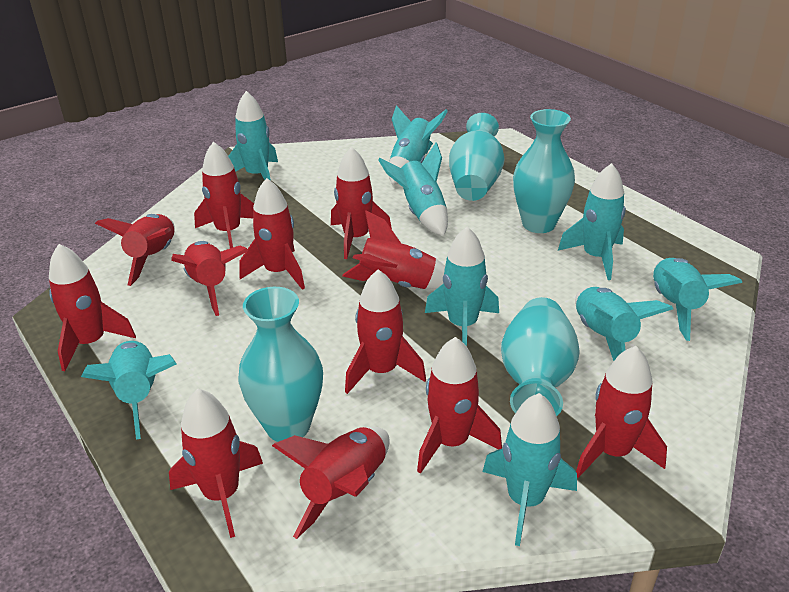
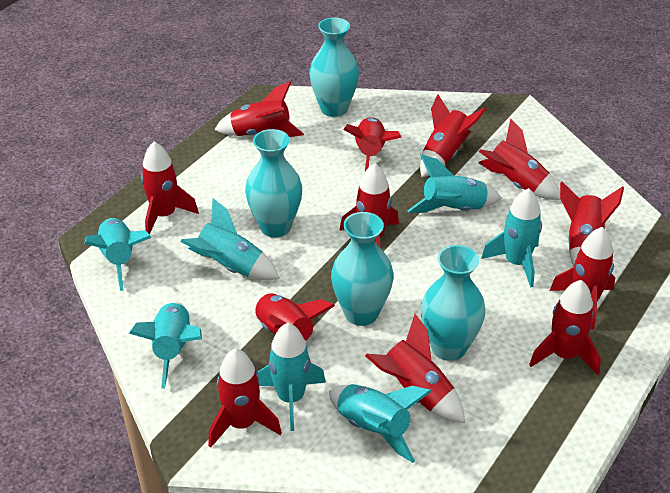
turquoise rocket: [81,341,176,440] [228,91,278,181] [378,142,448,236] [389,105,448,185] [425,226,499,346] [483,393,577,546] [558,163,626,280] [575,287,673,361] [653,258,742,341] = 9 -> [84,218,151,291] [129,301,202,388] [180,198,280,280] [257,323,326,431] [329,384,432,463] [407,154,502,213] [481,188,542,288] = 7

